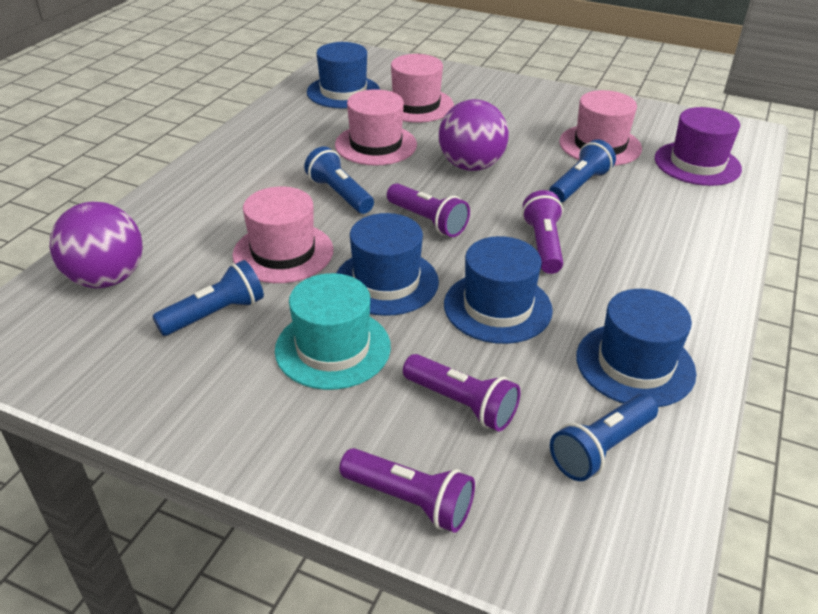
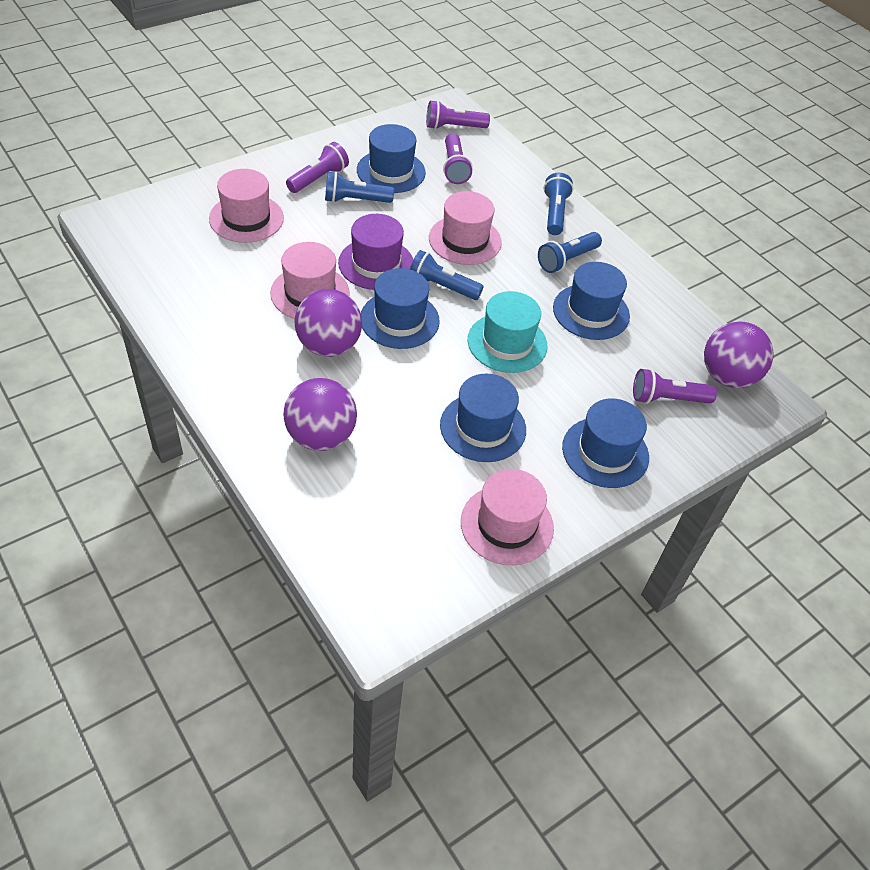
blue hat: [307,42,380,108] [337,213,439,316] [444,236,553,344] [576,289,696,407] = 4 -> [357,124,426,193] [361,268,440,349] [440,374,526,462] [553,262,630,340] [562,399,649,488] = 5
purple ball: [50,202,143,288] [439,99,509,171] = 2 -> [283,378,357,451] [295,289,362,357] [704,322,773,388] = 3

